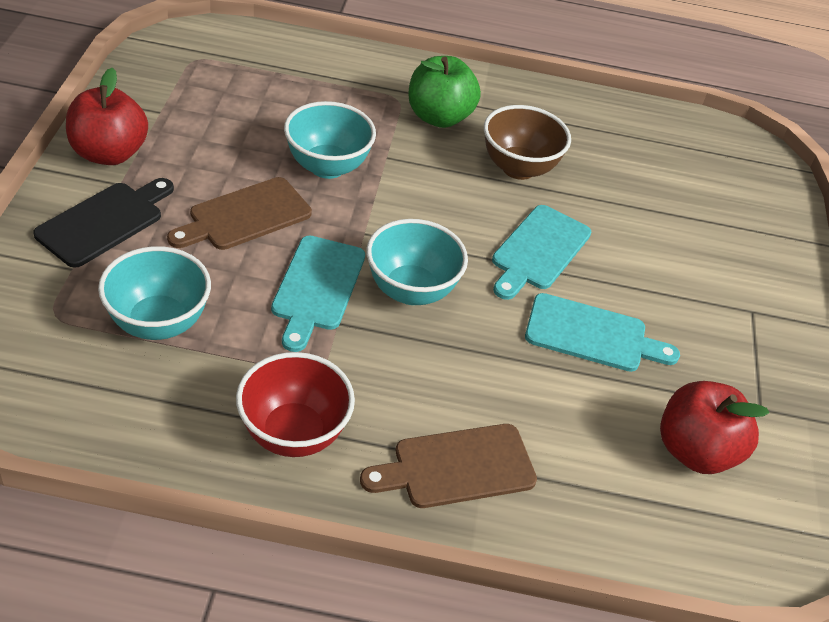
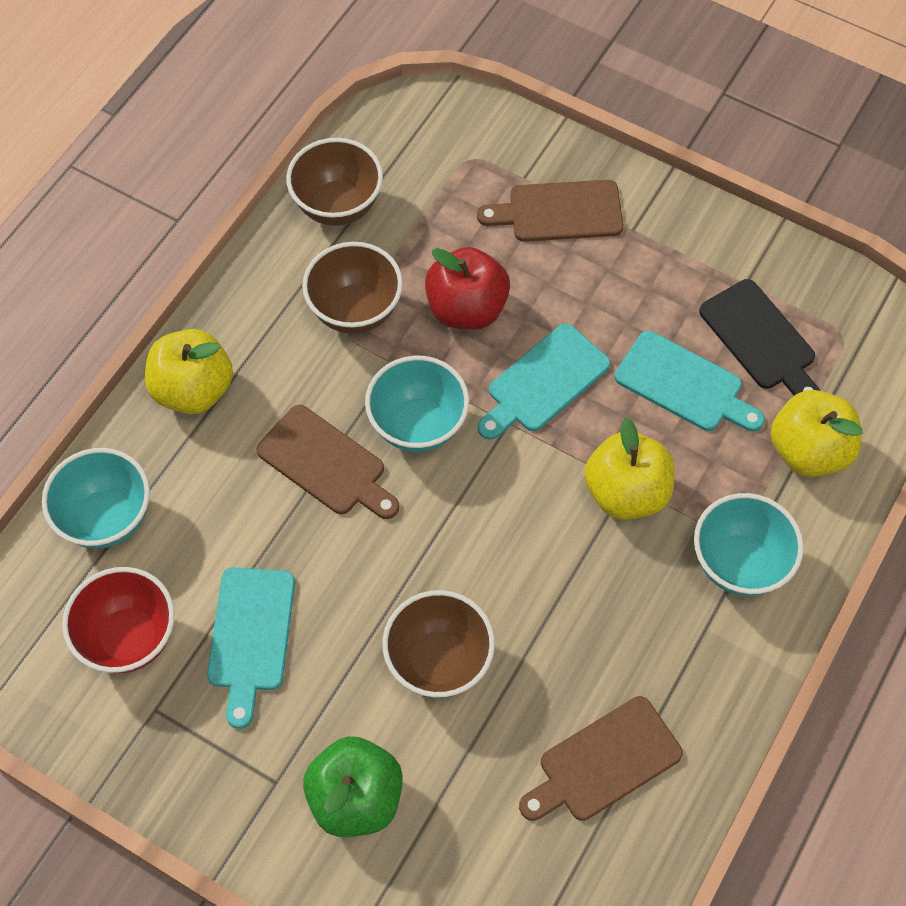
brown bowl: [484,105,571,180] = 1 -> [286,138,383,226] [302,242,403,334] [382,590,495,698] = 3
brown cutting board: [167,177,312,250] [360,424,537,508] = 2 -> [256,405,399,519] [477,180,623,242] [519,696,683,821] = 3
red apple: [66,68,148,165] [660,381,769,474] = 2 -> [425,247,510,330] = 1
yellow apple: none = 0 -> [145,329,233,414] [584,417,675,520] [770,390,863,477] = 3

